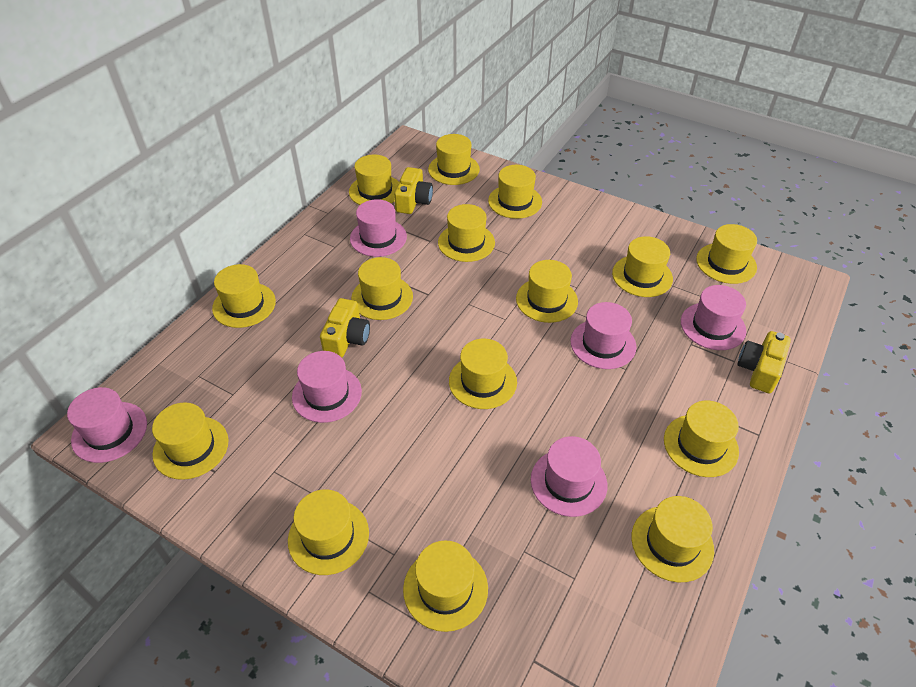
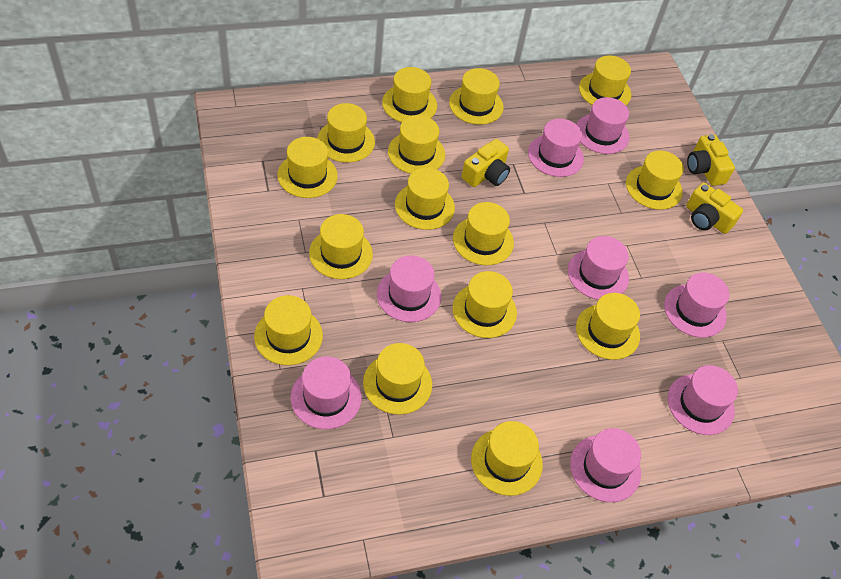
pink hat: [67,387,147,463] [292,351,362,423] [350,199,407,257] [531,436,607,517] [570,302,636,369] [681,285,746,350] = 6 -> [291,357,362,429] [377,255,441,322] [528,119,584,177] [568,236,629,300] [570,428,641,502] [576,97,630,154] [664,273,729,338] [668,365,738,435] = 8

